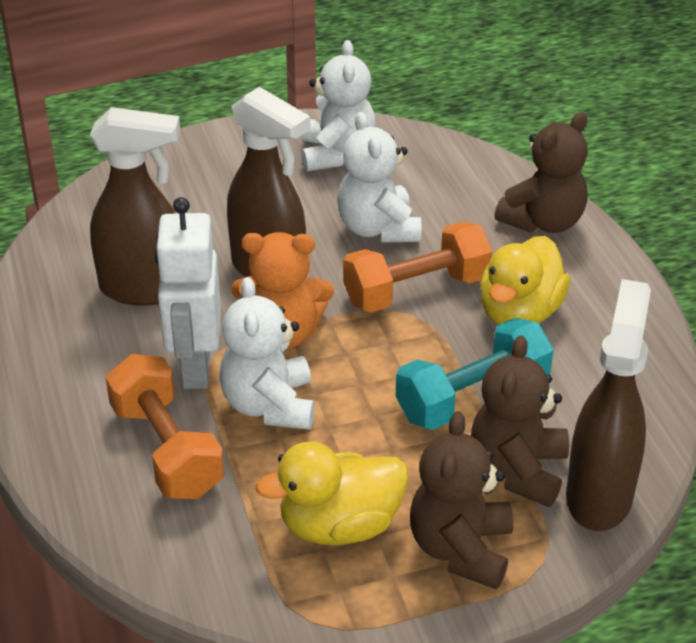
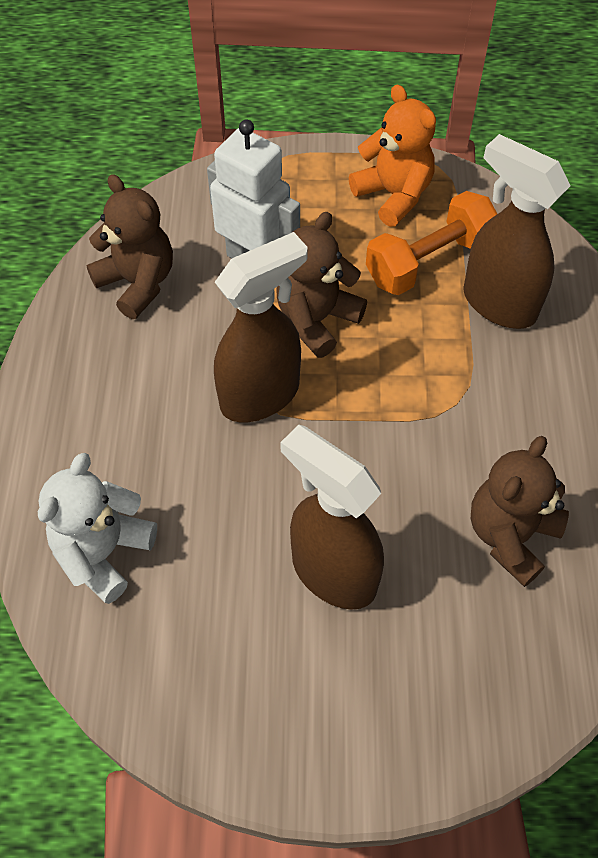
orange dumbbell: [106,354,224,499] [343,222,492,313] = 2 -> [366,191,497,295] = 1
turquoise dumbbell: [396,318,554,430] = 1 -> none = 0
white teddy bear: [219,277,315,429] [301,40,376,171] [337,112,421,243] = 3 -> [38,453,157,604] = 1
yellow duck: [256,442,409,545] [480,236,570,325] = 2 -> none = 0

